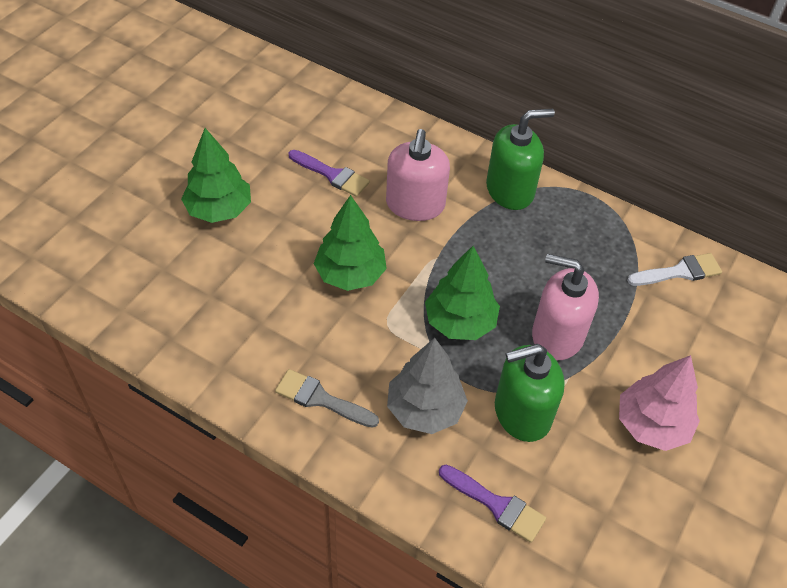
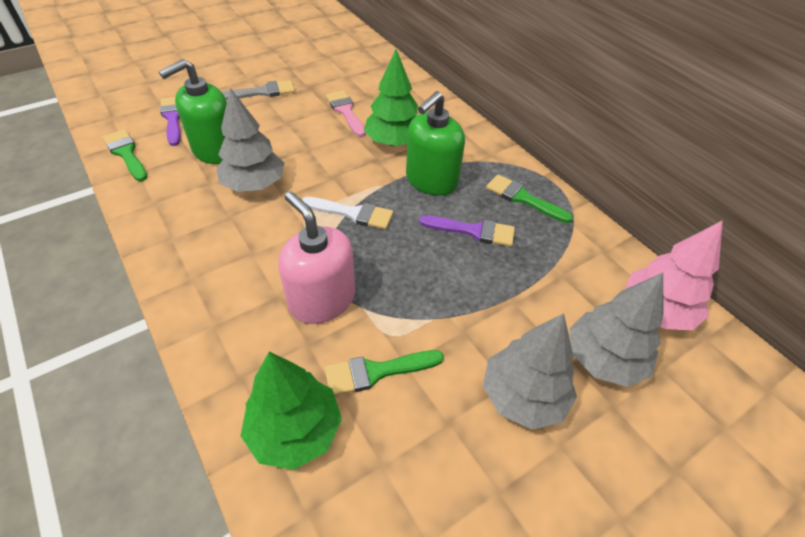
green brush: none = 0 -> [103,129,148,181] [325,350,444,396] [486,174,573,223] = 3
green tree: [181,128,251,223] [314,195,387,291] [425,246,500,340] = 3 -> [241,352,342,470] [364,49,418,146] = 2
grey tree: [387,338,468,434] = 1 -> [216,88,284,192] [483,314,577,430] [570,273,664,387] = 3
pink brush: none = 0 -> [326,90,366,137] = 1
pink soap dispenser: [386,129,450,221] [532,254,599,360] = 2 -> [278,192,355,324] = 1

